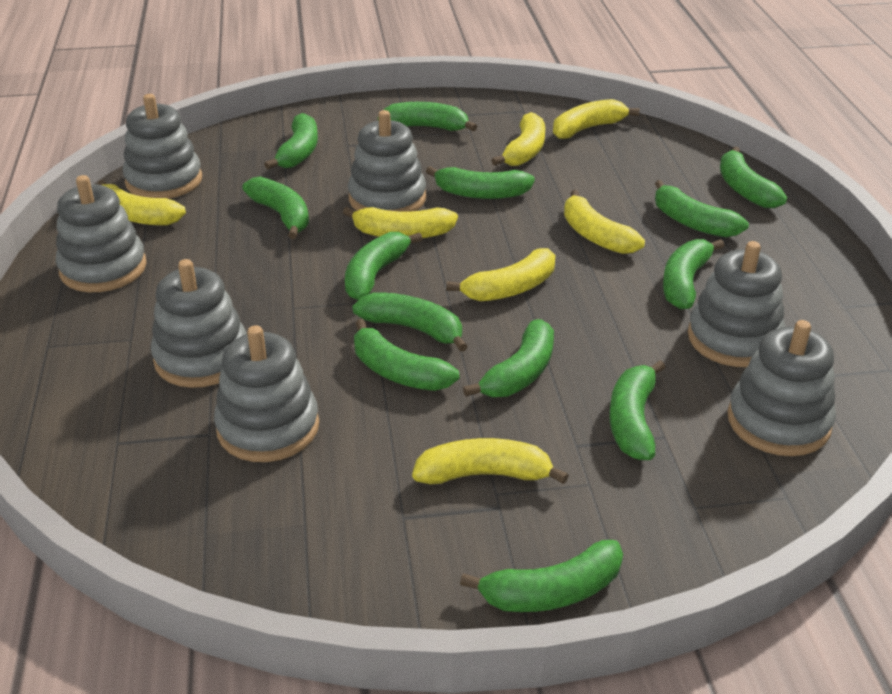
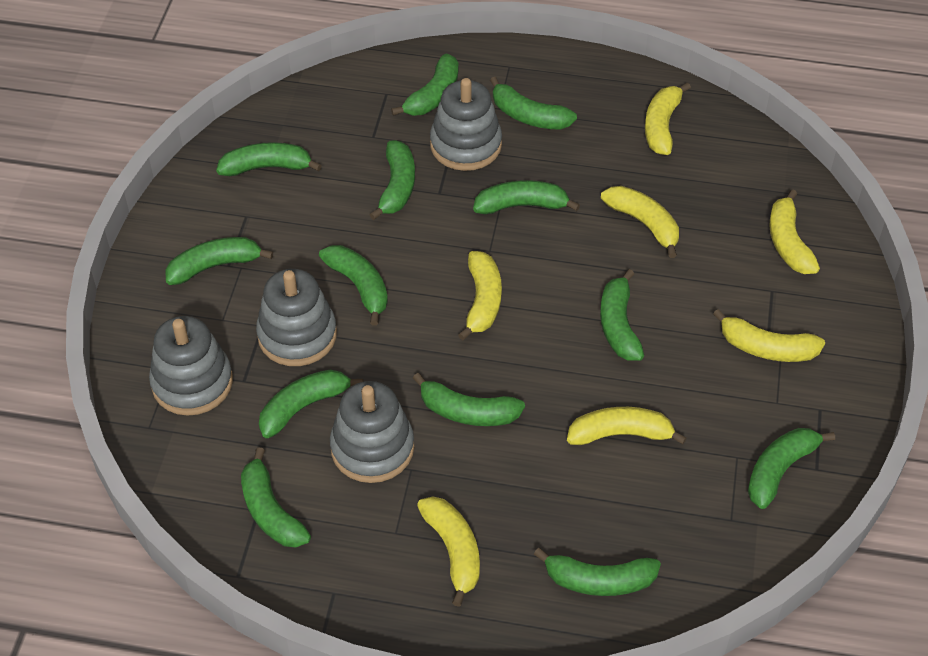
grey stacking toy: [56,175,147,292] [123,94,202,199] [151,259,247,388] [214,325,319,462] [348,110,426,212] [688,241,785,367] [727,320,836,456] = 7 -> [149,316,233,416] [256,269,337,366] [330,381,414,483] [430,78,502,171] = 4

